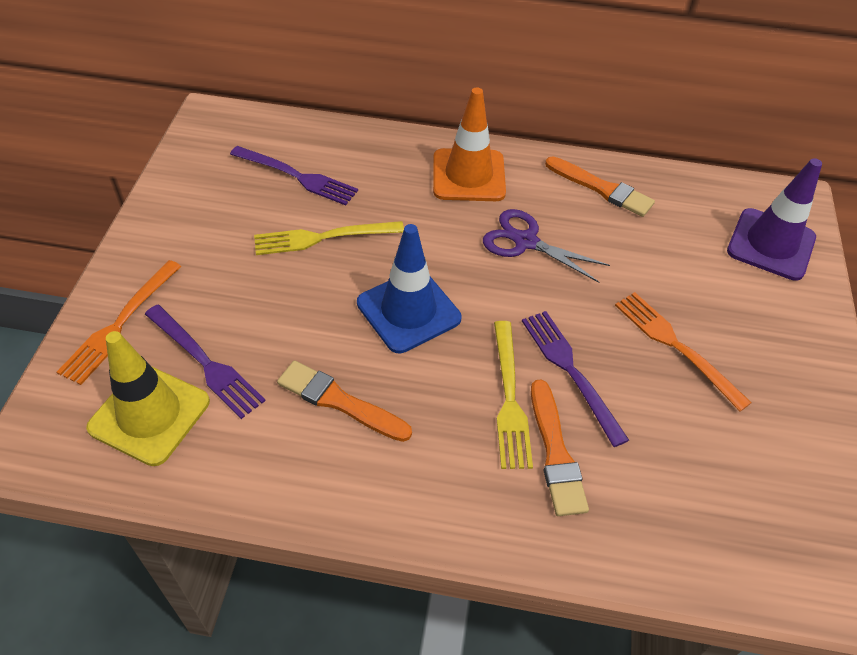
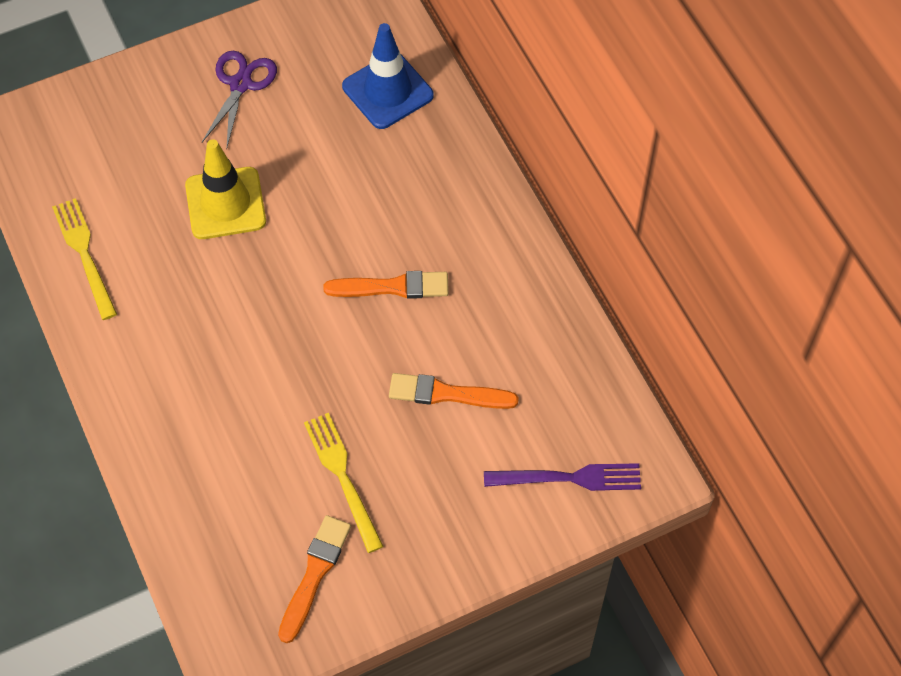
orange fork: [57,260,182,385] [615,292,752,411] = 2 -> none = 0
orange traffic cone: [433,87,506,201] = 1 -> none = 0
purple fork: [145,305,266,419] [230,146,358,205] [522,311,629,447] = 3 -> [484,463,641,491] = 1
purple traffic cone: [727,158,822,281] = 1 -> none = 0

